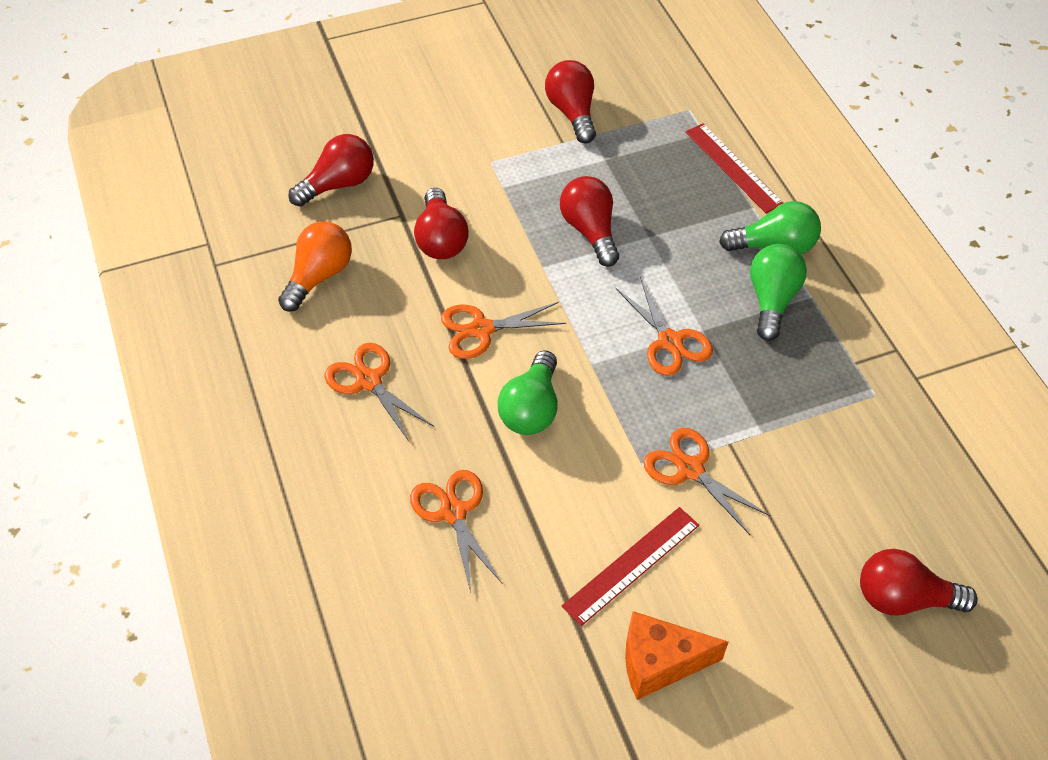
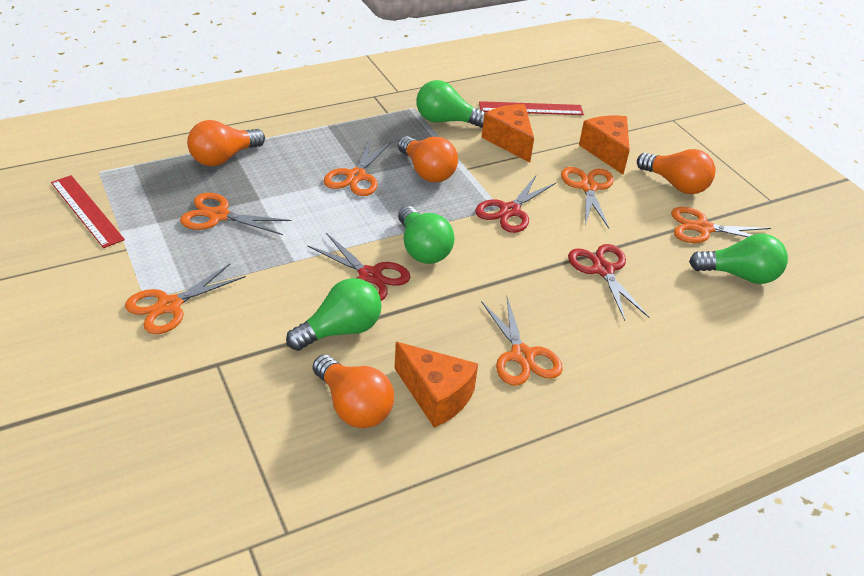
green light bulb: [498,350,557,435] [719,201,821,254] [750,244,807,341] = 3 -> [286,278,382,351] [398,206,455,264] [416,80,486,128] [689,234,788,284] = 4
orange cheese: [625,611,729,700] = 1 -> [394,342,478,428] [481,104,534,163] [579,115,630,175] = 3
orange light bulb: [278,221,352,312] = 1 -> [187,120,265,166] [313,355,394,428] [398,136,458,182] [637,149,715,194] = 4
orange scissors: [324,343,434,443] [410,470,503,593] [441,302,566,359] [615,277,713,376] [643,428,771,535] = 5 -> [125,264,246,334] [180,193,291,235] [324,140,391,196] [481,297,563,386] [561,167,614,228] [671,207,771,243] = 6
red light bulb: [289,134,374,207] [414,188,469,259] [545,60,596,144] [560,176,619,267] [860,549,978,616] = 5 -> none = 0
red scissors: none = 0 -> [308,233,410,301] [475,176,556,233] [568,244,649,321] = 3

